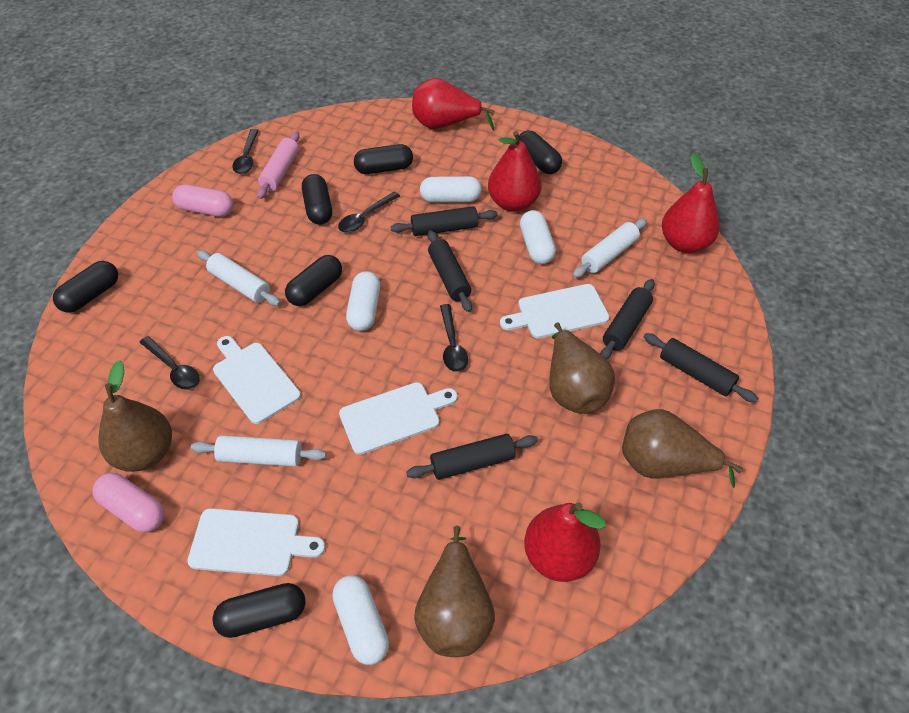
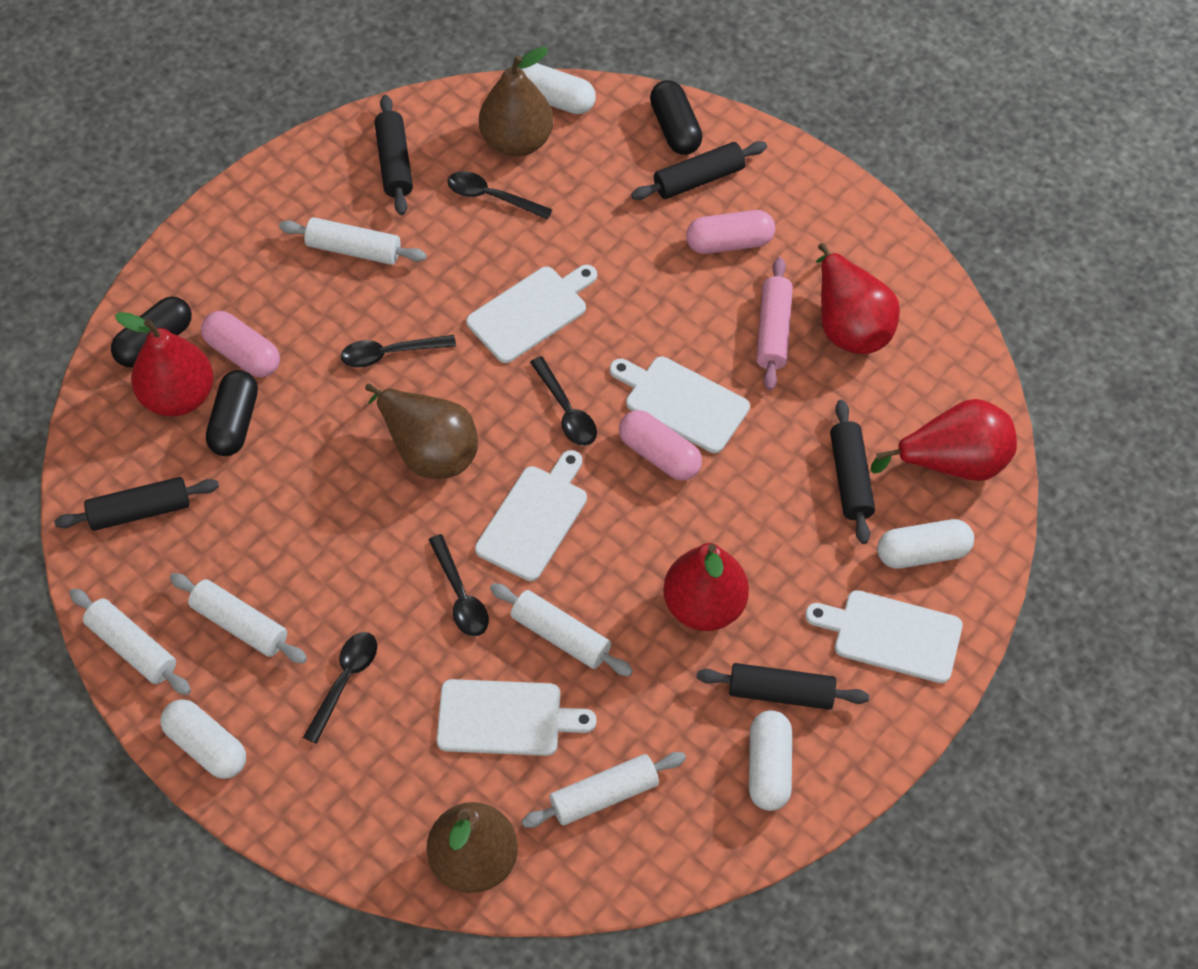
black capsule: [53,261,118,313] [212,583,306,638] [285,255,342,306] [302,174,332,225] [354,144,413,174] [519,130,562,174] = 6 -> [111,296,192,367] [206,370,258,456] [650,80,703,155] = 3
black spoon: [139,336,200,390] [232,129,259,174] [338,192,400,233] [440,304,468,372] = 4 -> [303,632,377,744] [341,335,456,368] [428,534,489,637] [447,171,553,220] [530,356,597,446] = 5
brown pear: [99,360,172,472] [414,526,495,657] [549,323,615,414] [622,409,743,488] = 4 -> [365,383,478,479] [427,802,518,893] [479,47,553,157] = 3
pink capsule: [93,473,165,532] [172,184,233,217] = 2 -> [201,311,280,377] [619,410,702,481] [686,210,775,254] = 3
white cutting board: [187,508,325,576] [213,336,301,424] [339,382,458,455] [500,284,609,339] = 4 -> [437,679,597,756] [466,265,597,363] [475,450,587,581] [610,357,750,453] [805,590,963,683] = 5
white rolling pin: [191,435,326,467] [197,250,281,306] [573,218,647,278] = 3 -> [69,588,191,695] [170,573,307,664] [279,217,427,265] [490,583,633,676] [522,752,686,828] = 5

